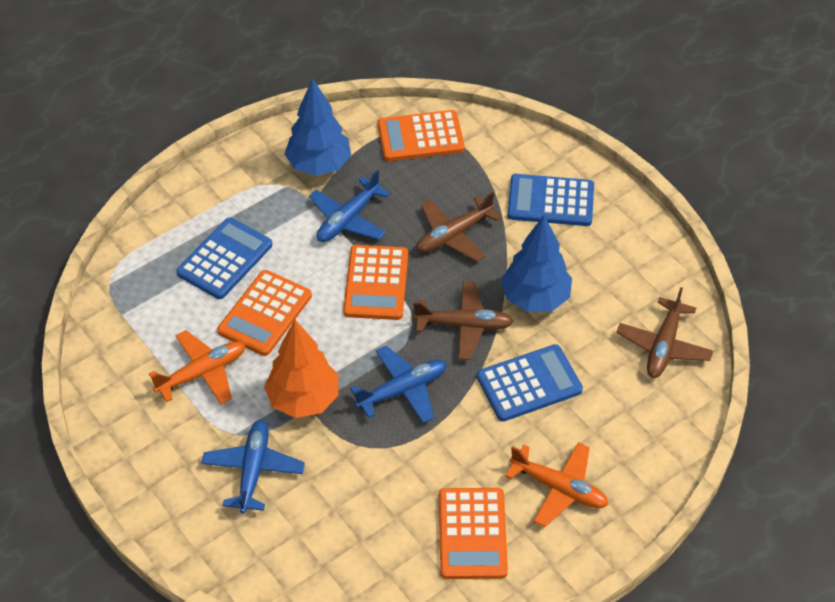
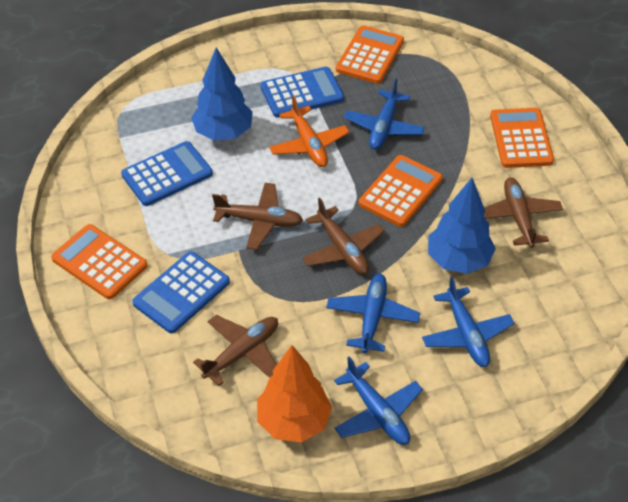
blue plane: [201,420,305,514] [309,170,390,242] [350,346,447,423] = 3 -> [326,274,420,353] [334,356,423,445] [344,78,425,150] [422,277,514,367] = 4
brown plane: [413,281,514,360] [417,192,501,262] [616,287,713,378] = 3 -> [193,315,278,386] [212,183,303,250] [302,198,384,275] [484,178,563,248] = 4
orange plane: [149,330,245,404] [505,442,609,527] = 2 -> [269,95,349,167] = 1

